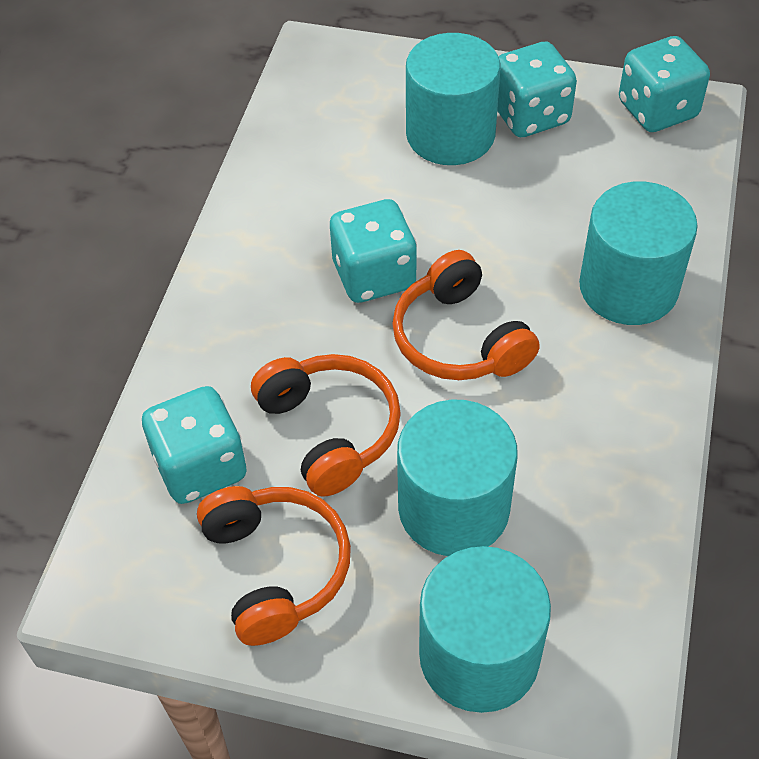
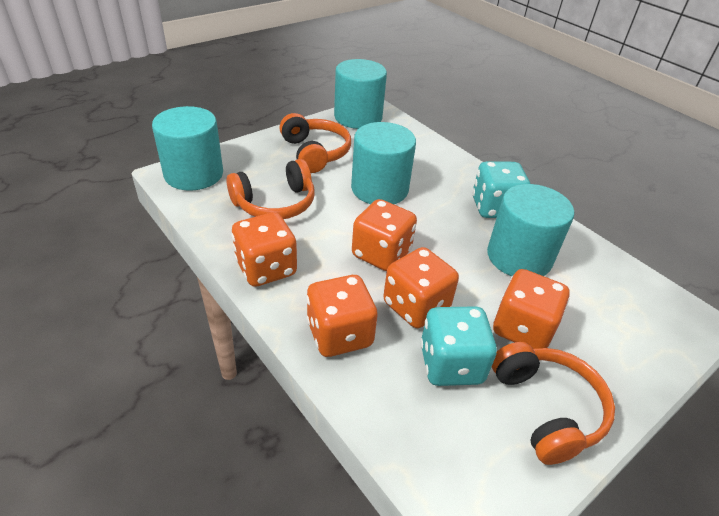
orange dice: none = 0 -> [231,212,297,287] [306,275,378,357] [352,199,417,271] [383,247,459,328] [493,269,570,349] = 5
turquoise dice: [142,386,247,504] [330,199,417,303] [497,42,577,137] [619,36,710,132] = 4 -> [420,306,497,386] [472,161,531,218] = 2

